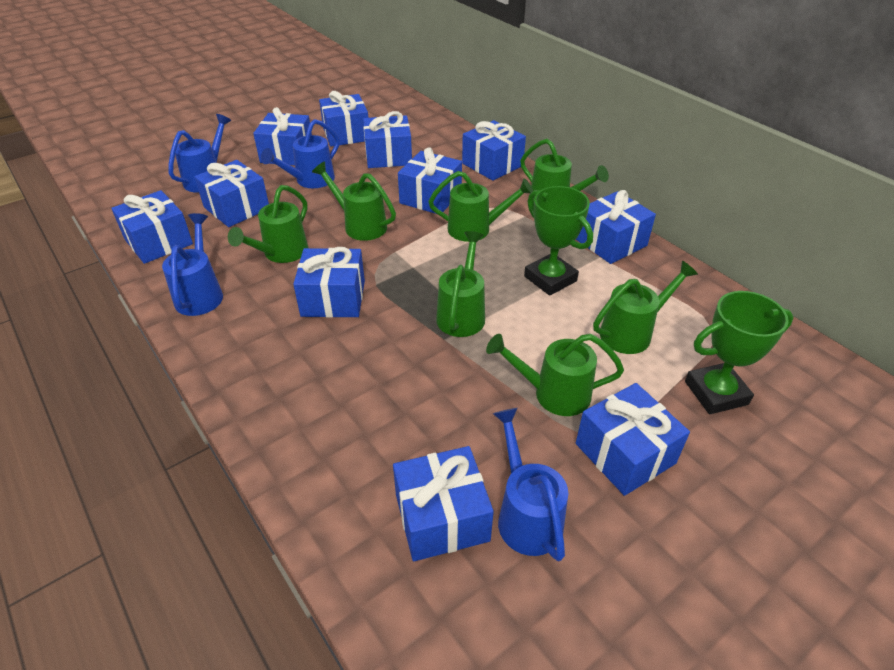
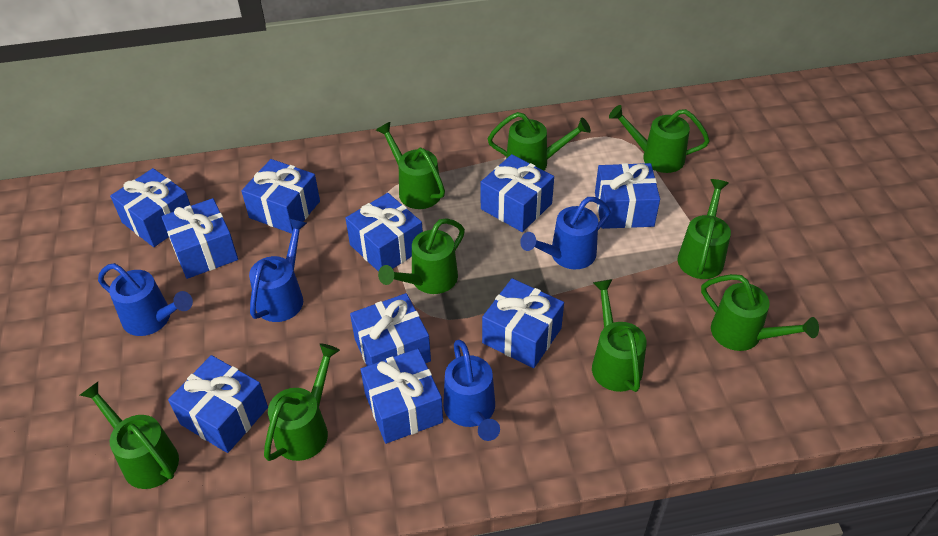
blue gift: [111,190,193,264] [194,160,269,227] [253,107,312,165] [293,247,365,318] [319,91,368,147] [363,111,412,168] [393,446,494,561] [398,147,462,214] [462,120,526,181] [576,190,656,264] [576,383,690,496] = 11 -> [110,168,190,247] [161,198,238,279] [168,355,268,453] [241,159,320,234] [345,193,423,272] [350,293,431,366] [361,349,443,444] [481,154,554,232] [482,278,564,368] [595,163,660,229] = 10
green trophy: [524,186,593,296] [685,291,794,414] = 2 -> none = 0
green watering can: [228,185,308,263] [312,161,396,241] [428,171,533,242] [436,231,485,337] [486,334,624,416] [520,139,609,204] [593,261,698,354] = 7 -> [80,382,179,489] [264,343,340,461] [376,122,445,209] [378,218,465,294] [488,112,591,171] [592,279,647,392] [609,105,710,173] [677,179,731,279] [701,274,819,351] = 9

